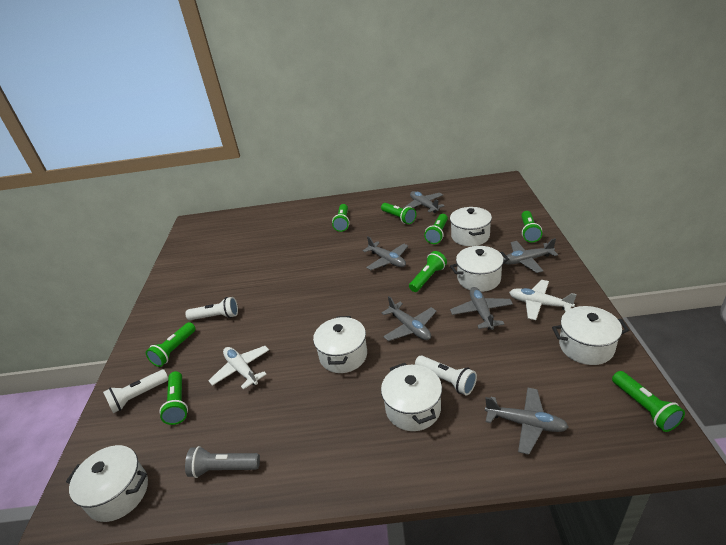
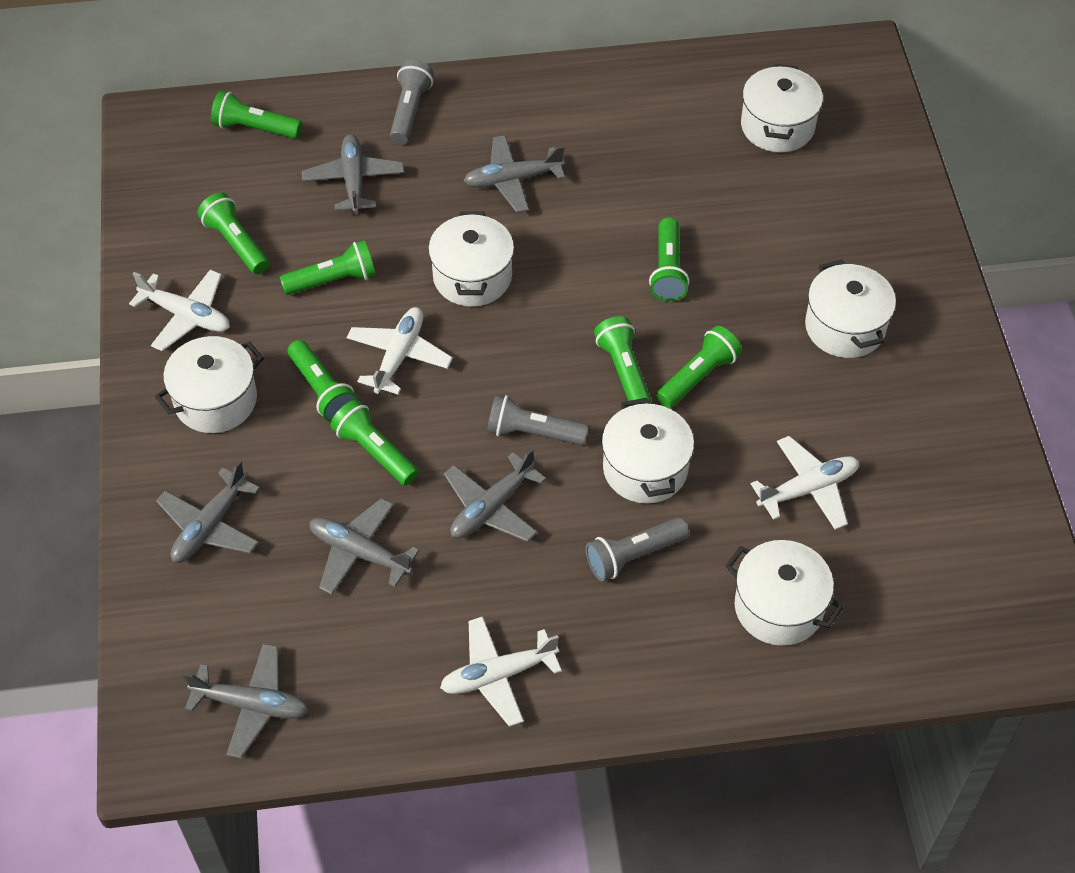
grey flashlight: [185,446,260,478] = 1 -> [390,60,434,144] [487,395,589,445] [586,517,689,581] = 3
white flashlight: [103,369,168,413] [185,297,238,320] [415,355,477,395] = 3 -> none = 0
white plane: [208,346,269,390] [509,280,577,320] = 2 -> [129,270,230,351] [346,307,453,395] [440,616,562,727] [751,436,859,530] = 4

